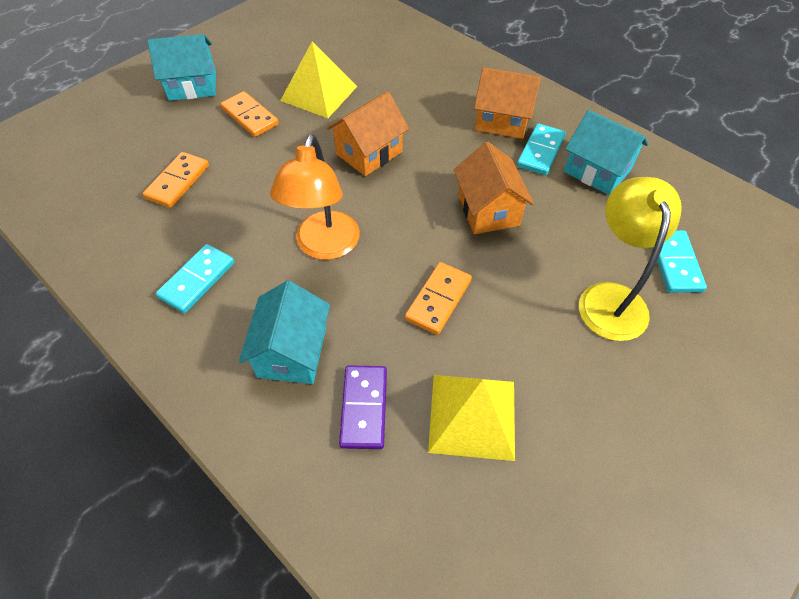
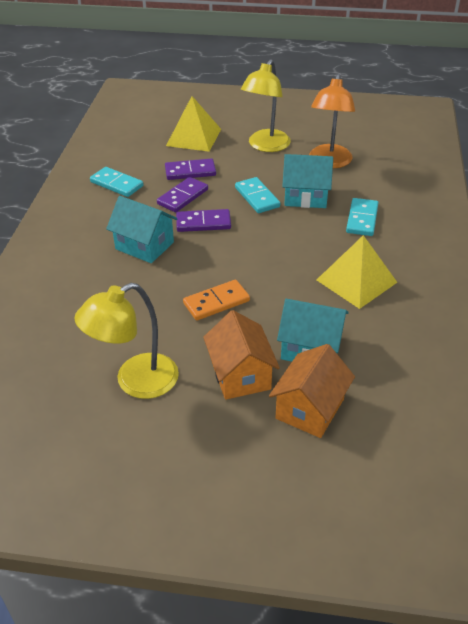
orange domino: [143,152,209,208] [221,91,279,137] [405,262,472,335] = 3 -> [183,280,250,321] = 1
orange house: [327,91,409,176] [454,142,534,234] [474,67,541,139] = 3 -> [203,310,280,400] [269,344,355,438] = 2
purple domino: [339,365,387,449] = 1 -> [157,177,208,212] [165,159,216,180] [176,209,231,232] = 3
yellow lamp: [579,177,682,341] = 1 -> [74,283,179,399] [241,59,291,152] = 2

